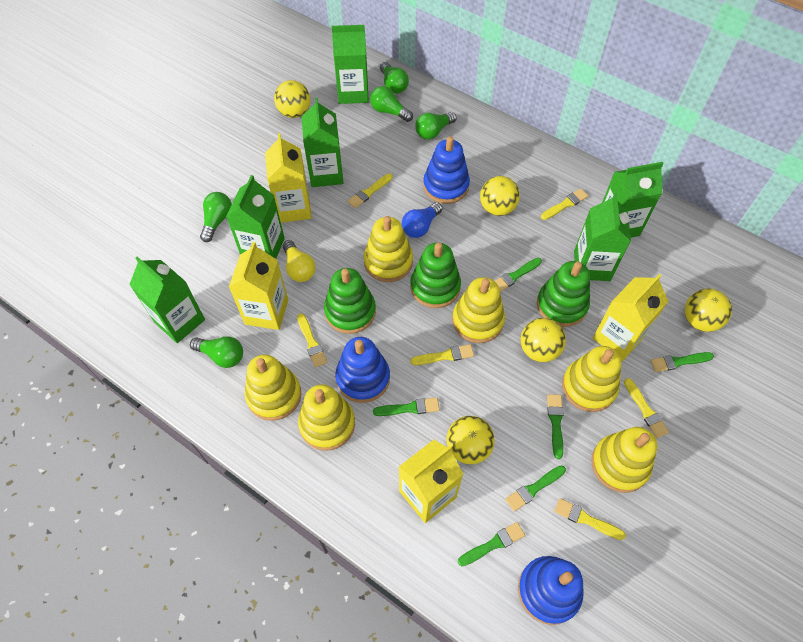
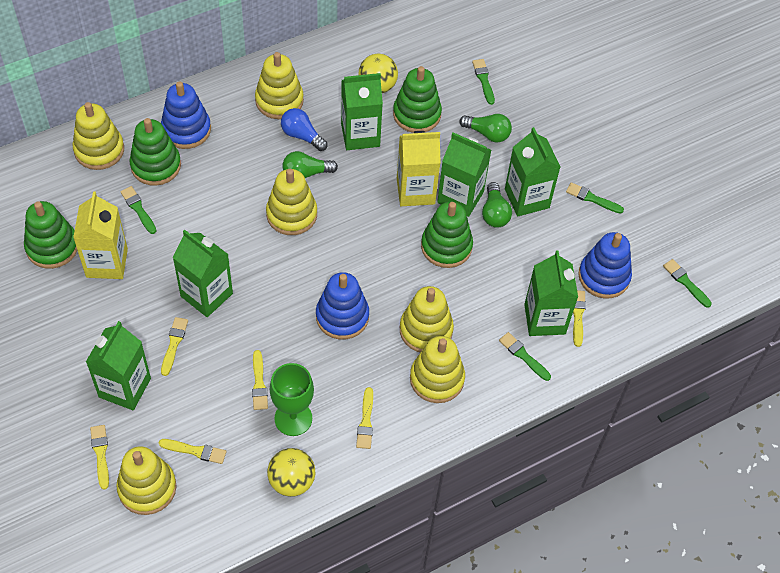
green brush: [373,397,440,416] [458,522,525,566] [495,258,542,292] [505,465,566,512] [547,394,564,459] [651,352,714,372] = 6 -> [120,186,156,234] [472,59,495,105] [499,332,551,381] [566,182,624,214] [663,259,712,308] = 5
green goblet: none = 0 -> [270,363,314,436] = 1
green light bulb: [190,336,243,368] [200,192,232,242] [370,86,413,122] [380,62,409,94] [415,112,456,140] = 5 -> [282,151,338,178] [459,114,512,143] [482,182,512,228] = 3
green stacking toy: [324,268,376,334] [410,242,461,308] [537,261,590,327] = 3 -> [24,201,78,269] [129,118,181,186] [393,66,442,133] [421,202,473,268] = 4
yellow ball: [274,80,310,118] [446,416,495,464] [480,176,520,216] [521,318,566,362] [685,288,732,332] = 5 -> [267,448,316,497] [359,54,398,93] = 2
yellow carton: [229,242,288,330] [265,133,312,223] [399,440,463,523] [593,274,668,361] = 4 -> [73,192,128,279] [397,131,441,206] = 2
yellow light bulb: [283,240,316,282] = 1 -> none = 0

